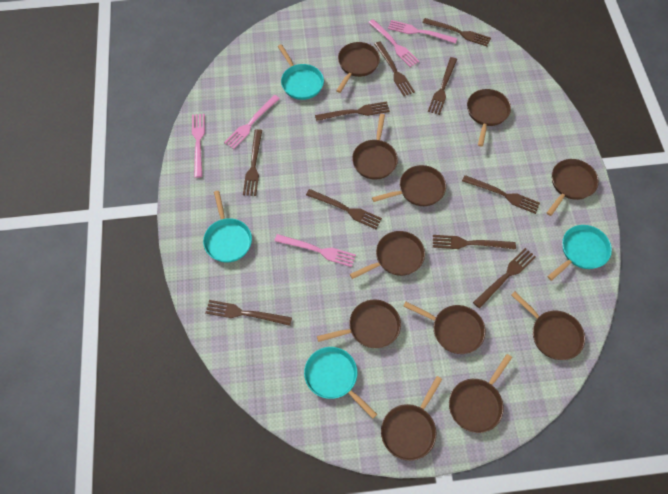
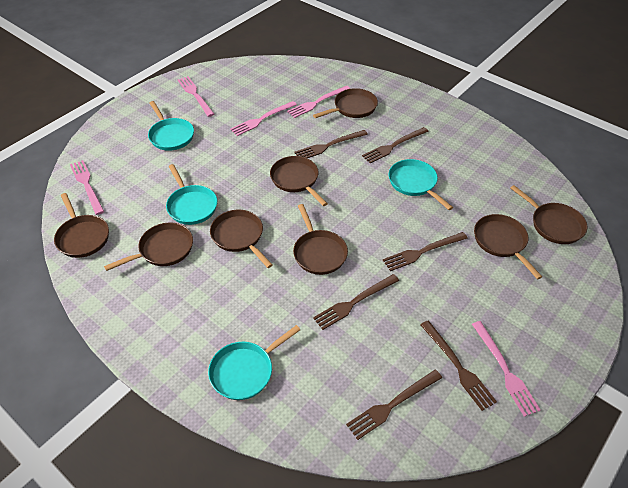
brown fork: [205,300,292,326] [243,129,262,196] [306,189,382,229] [315,102,390,121] [375,42,415,96] [422,18,491,46] [428,57,457,115] [433,235,516,250] [462,175,540,214] [473,248,536,308] = 10 -> [294,130,368,158] [313,274,399,330] [346,370,442,440] [362,127,429,163] [383,232,468,271] [420,320,497,411] = 6
brown pan: [317,300,401,348] [336,42,380,93] [350,231,425,279] [352,114,398,180] [372,165,446,206] [381,376,442,461] [403,302,486,354] [449,354,512,433] [467,89,511,147] [511,292,585,360] [547,159,599,216] = 11 -> [54,193,109,258] [104,223,193,271] [210,210,273,268] [270,156,328,206] [293,204,348,275] [313,88,378,118] [474,214,542,279] [510,185,587,244] = 8

